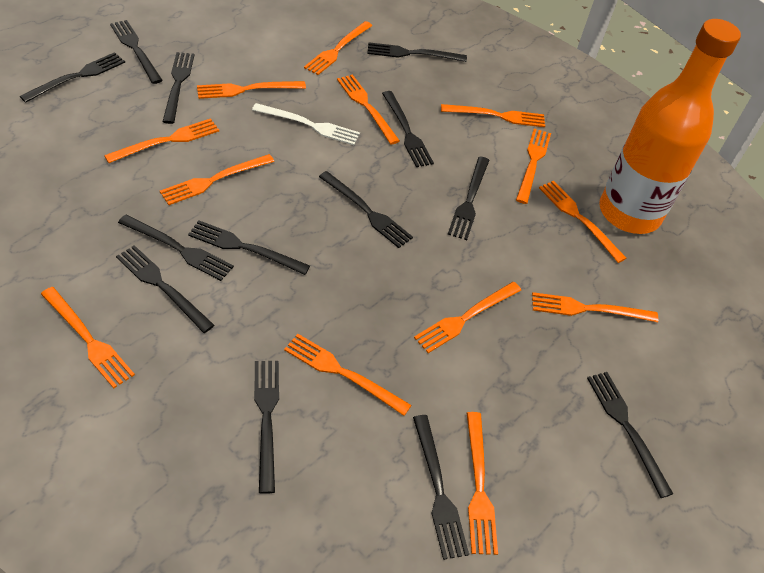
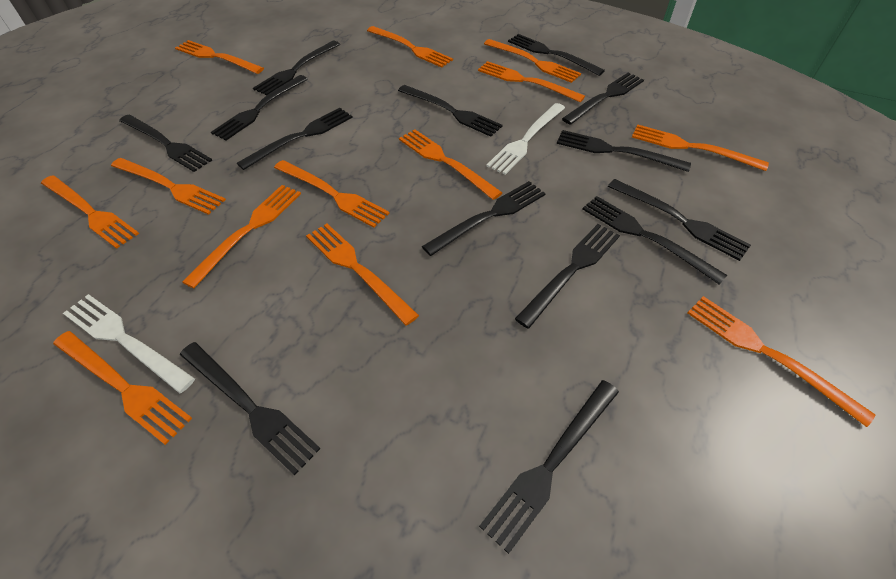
black fork: [20,52,125,103] [110,20,163,84] [116,245,214,333] [118,214,234,281] [162,52,194,124] [188,220,310,275] [254,361,279,494] [319,171,413,248] [367,42,467,62] [382,91,434,167] [413,415,469,560] [448,156,489,240] [587,372,673,498] = 13 -> [119,115,212,172] [180,342,321,476] [211,75,308,140] [237,108,353,170] [253,41,340,96] [398,85,503,137] [422,181,546,256] [479,380,619,554] [508,34,605,76] [515,224,620,328] [557,130,691,172] [562,72,644,125] [583,196,727,285] [608,179,751,261] = 14
orange bottle: [599,19,741,234] = 1 -> none = 0
white fork: [252,103,360,145] = 1 -> [63,294,195,393] [486,103,565,175] = 2

